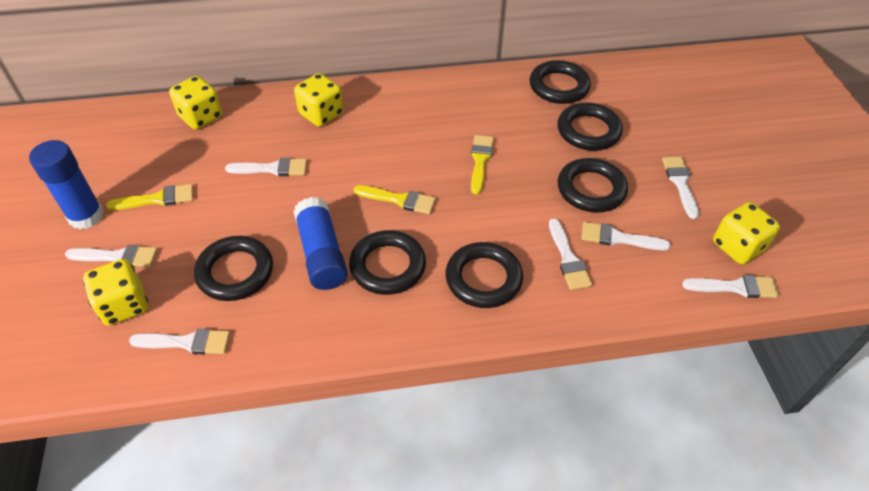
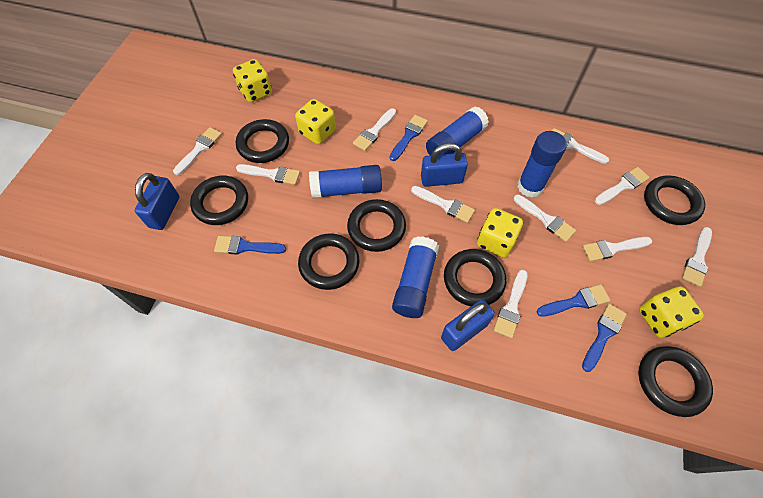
black ring: [194,236,273,301] [349,230,426,295] [445,242,523,308] [530,60,591,104] [557,102,623,151] [558,158,628,213] = 6 -> [190,176,248,225] [236,119,289,163] [298,233,359,290] [347,199,406,252] [444,249,507,306] [638,346,713,417] [644,175,705,225] = 7
blue brush: none = 0 -> [214,236,286,255] [390,115,428,161] [537,284,610,317] [582,304,627,372] = 4
blue glue stick: [29,140,104,229] [294,197,348,290] = 2 -> [309,165,382,198] [392,236,439,318] [426,106,489,155] [517,131,567,198] = 4
blue padlock: none = 0 -> [135,173,180,230] [421,143,468,187] [441,300,495,351] = 3
white brush: [65,245,158,267] [129,329,230,354] [225,158,307,176] [549,218,592,290] [581,222,671,250] [662,156,699,219] [682,275,779,298] = 7 -> [173,127,222,175] [236,164,300,185] [353,108,396,151] [411,186,475,223] [494,270,527,338] [514,194,576,242] [552,128,609,164] [582,237,652,261] [595,167,650,205] [682,227,712,287] = 10
yellow brush: [106,184,193,210] [354,185,436,214] [471,135,494,195] = 3 -> none = 0

